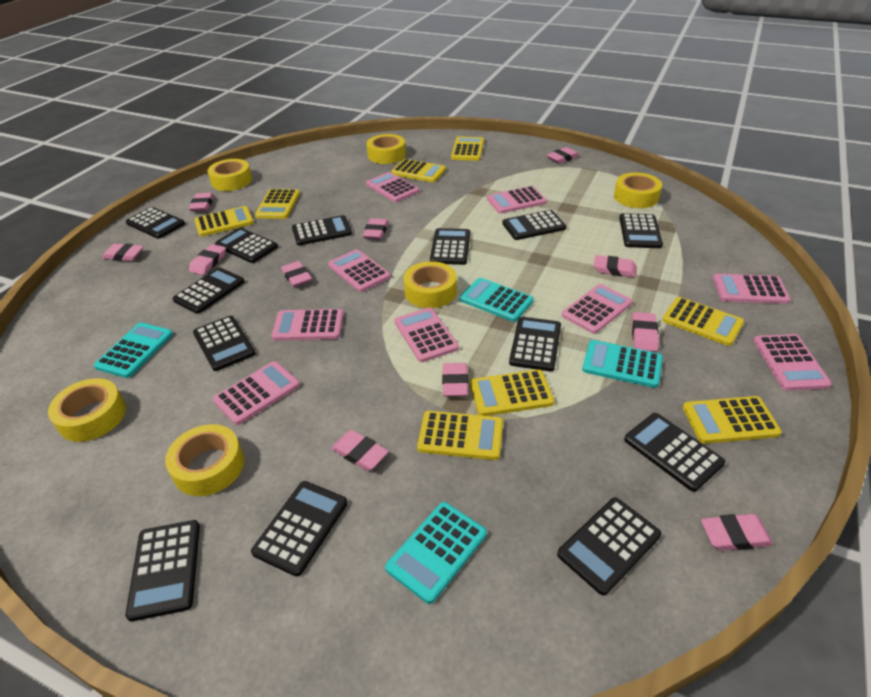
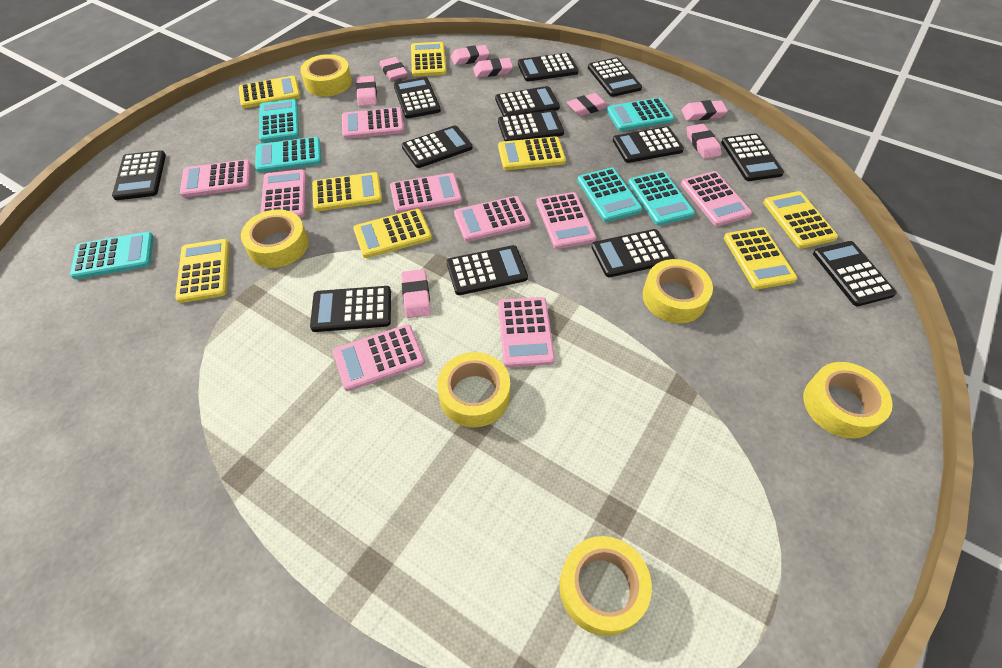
pink eraser: [102,243,144,261] [189,193,214,212] [189,244,226,275] [281,261,312,287] [331,430,389,471] [363,218,389,240] [442,363,468,396] [547,147,579,164] [594,255,637,278] [632,312,659,352] [701,514,773,551] = 11 -> [356,76,377,106] [379,57,408,81] [401,269,431,318] [451,45,490,65] [473,58,513,77] [567,93,608,116] [681,100,728,121] [687,124,721,159] = 8
turquoise calculator: [94,323,173,378] [385,502,487,604] [460,278,534,322] [582,340,663,388] = 4 -> [70,232,154,279] [255,137,321,173] [259,99,299,142] [577,168,642,222] [606,98,674,131] [628,171,695,226] = 6

